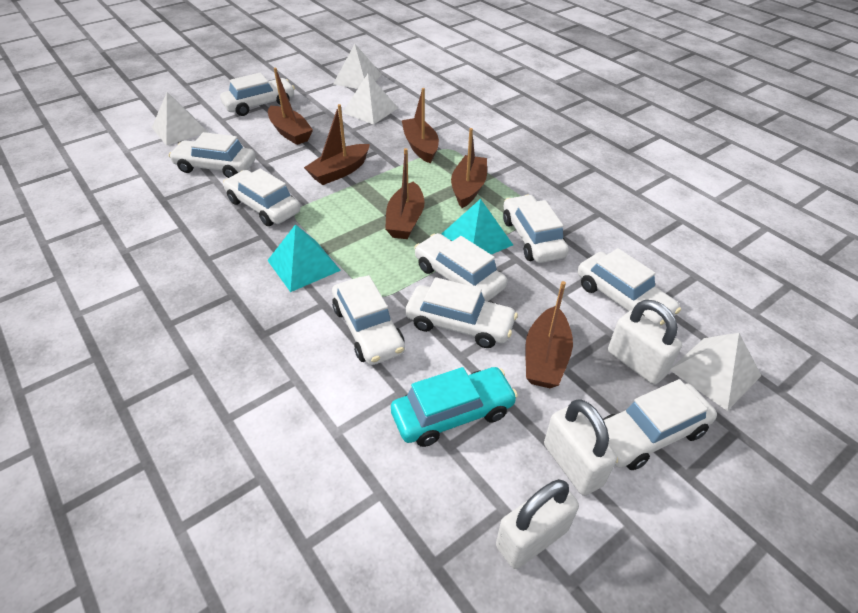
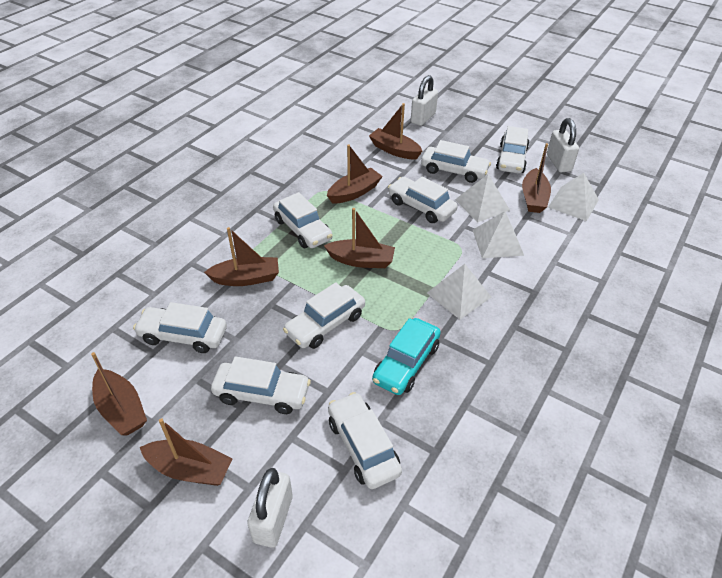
brown boat: [268,68,313,145] [304,104,370,185] [385,148,425,239] [402,88,439,164] [451,128,487,208] [525,281,573,388] = 6 -> [91,352,147,436] [140,418,233,486] [204,227,279,286] [324,208,395,268] [327,144,383,203] [369,103,422,159] [522,143,551,213] = 7
turquoise pyramid: [267,224,341,292] [442,199,513,255] = 2 -> none = 0
white car: [169,132,256,178] [220,73,295,116] [223,169,300,226] [332,275,405,365] [405,277,518,348] [414,233,507,302] [503,195,569,263] [577,248,681,327] [603,379,717,470] = 9 -> [133,302,227,353] [211,356,311,414] [273,192,332,248] [283,282,365,349] [328,392,402,489] [388,177,458,223] [421,140,491,183] [496,126,530,173] = 8

